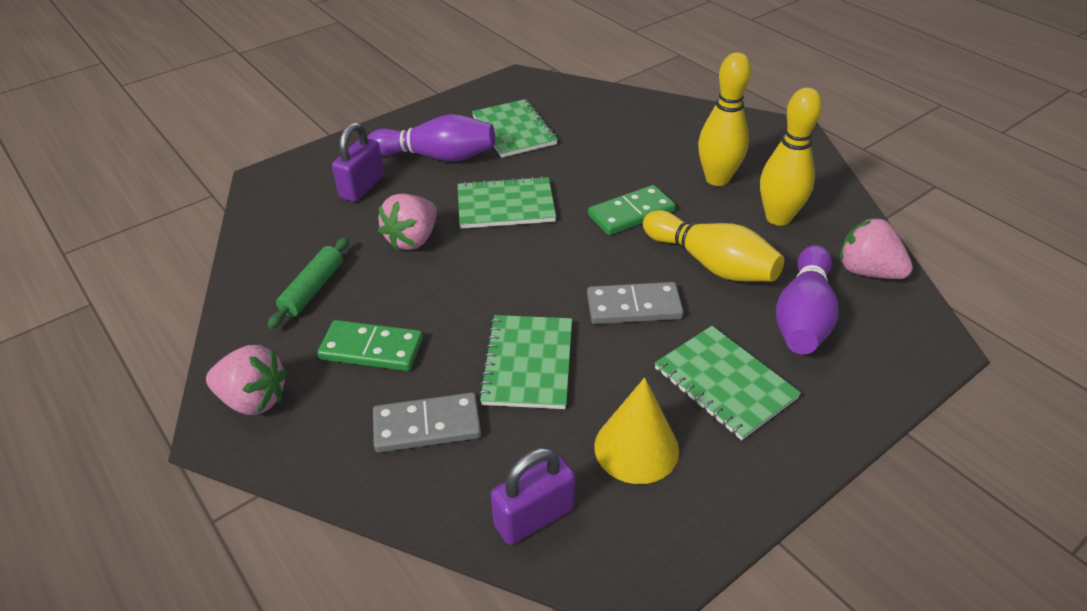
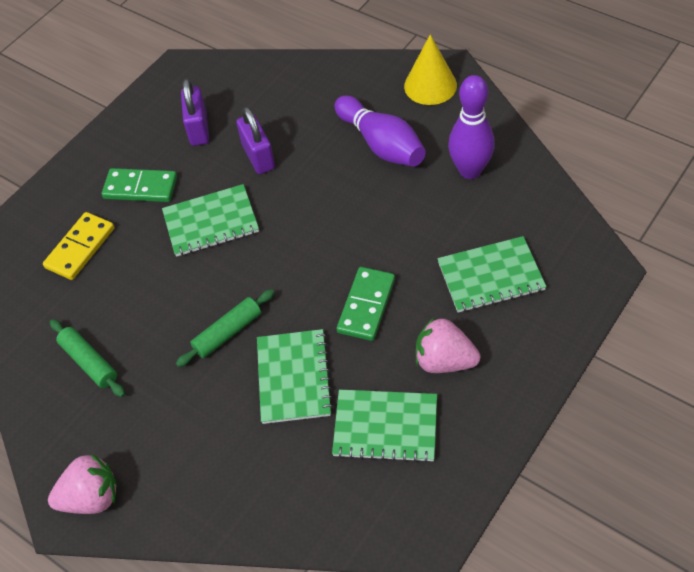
green rolling pin: [267,237,349,329] = 1 -> [50,319,125,397] [176,289,275,367] = 2
grey domino: [373,392,481,453] [587,282,684,324] = 2 -> none = 0
pink strawberry: [206,345,287,415] [378,194,437,250] [840,218,913,279] = 3 -> [48,454,117,514] [416,317,480,373] = 2
yellow bowling pin: [643,210,784,282] [698,52,751,186] [760,87,822,226] = 3 -> none = 0
yellow domino: none = 0 -> [43,212,115,280] = 1

